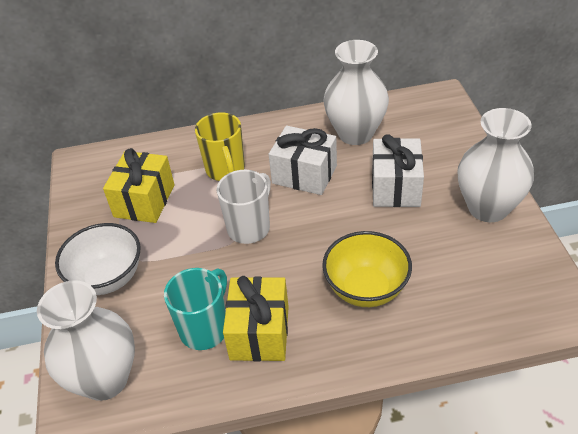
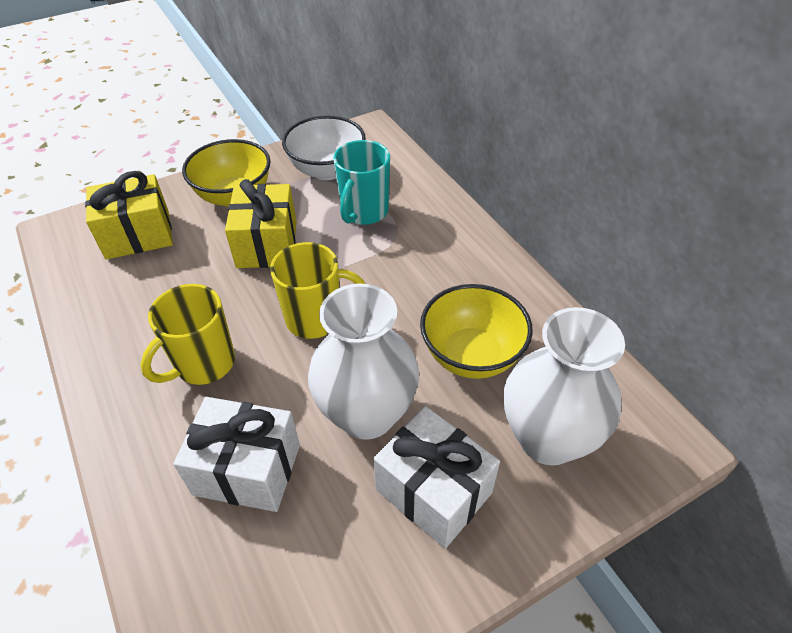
white mug: [217,170,271,244] = 1 -> none = 0
white vase: [37,280,135,401] [323,40,389,145] [457,108,534,222] = 3 -> [308,283,419,440] [504,307,625,465] = 2
yellow bowl: [322,231,412,307] = 1 -> [182,139,271,207] [420,284,533,379] = 2
yellow mug: [195,112,245,181] = 1 -> [141,284,235,385] [270,242,365,339] = 2

